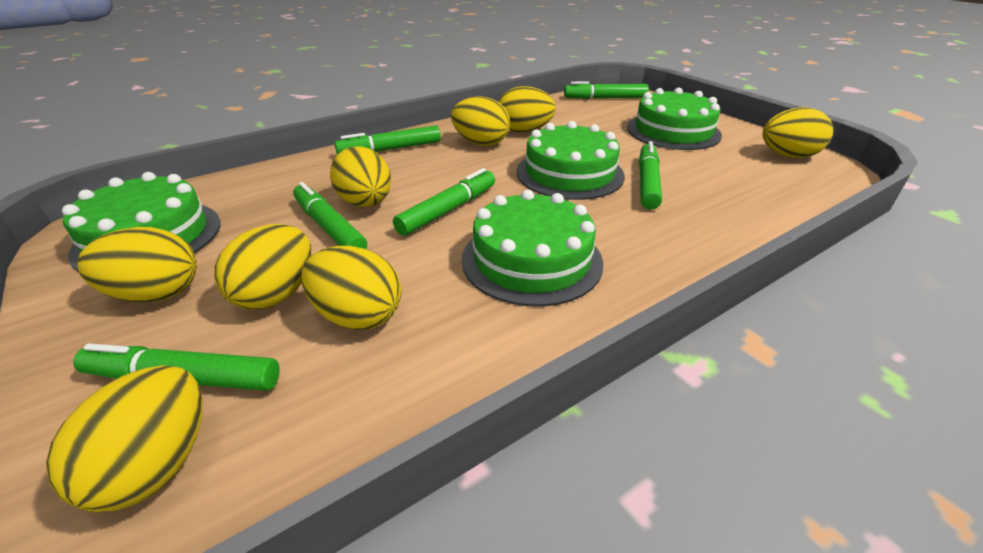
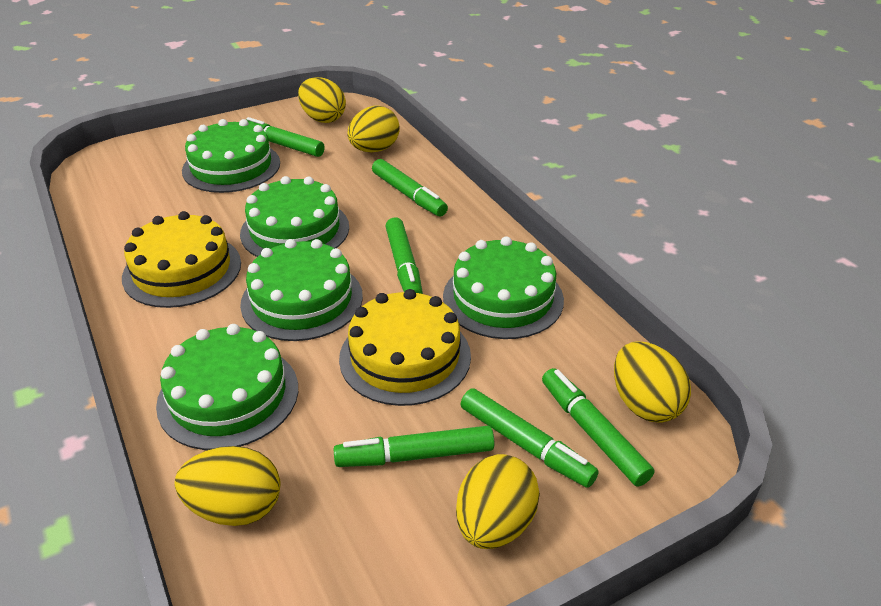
green cake: [62,172,220,272] [462,190,603,307] [516,121,625,200] [627,88,722,150] = 4 -> [156,324,298,450] [182,119,280,193] [240,176,349,257] [240,239,363,341] [443,236,564,339] = 5
yellow cake: none = 0 -> [122,211,241,308] [339,289,471,406] = 2
yellow egg: [46,365,203,512] [77,227,197,302] [215,224,311,310] [301,246,402,330] [330,146,391,207] [451,96,510,146] [499,86,556,133] [763,107,833,158] = 8 -> [175,446,280,526] [298,77,346,123] [348,106,400,153] [456,454,540,549] [614,341,691,423] = 5

